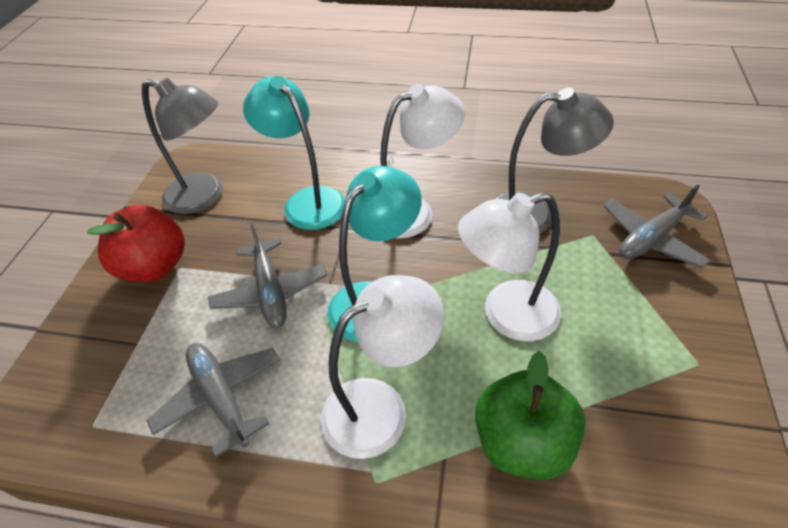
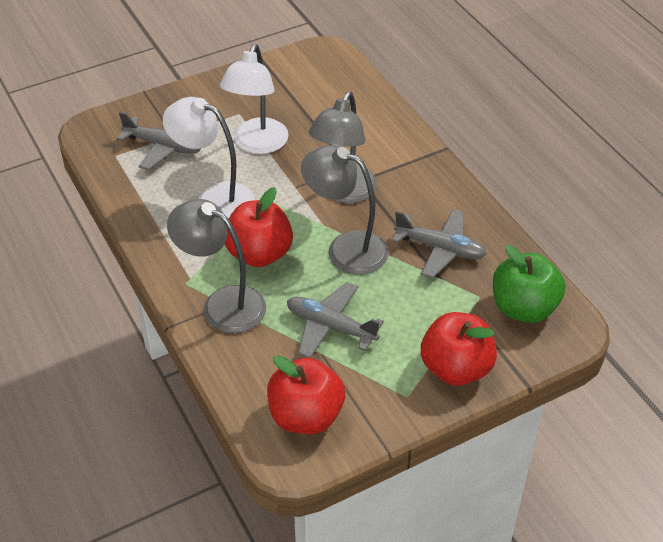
grey lamp: [142,78,223,214] [492,88,614,234] = 2 -> [167,199,266,333] [301,145,389,275] [309,91,377,203] = 3
red apple: [87,205,185,282] = 1 -> [225,187,293,267] [267,355,345,434] [421,312,497,386] = 3
turquoise lamp: [243,76,345,230] [327,166,422,342] = 2 -> none = 0
white lamp: [321,275,444,459] [380,84,465,239] [458,192,562,341] = 3 -> [163,97,255,218] [220,44,289,154] = 2

